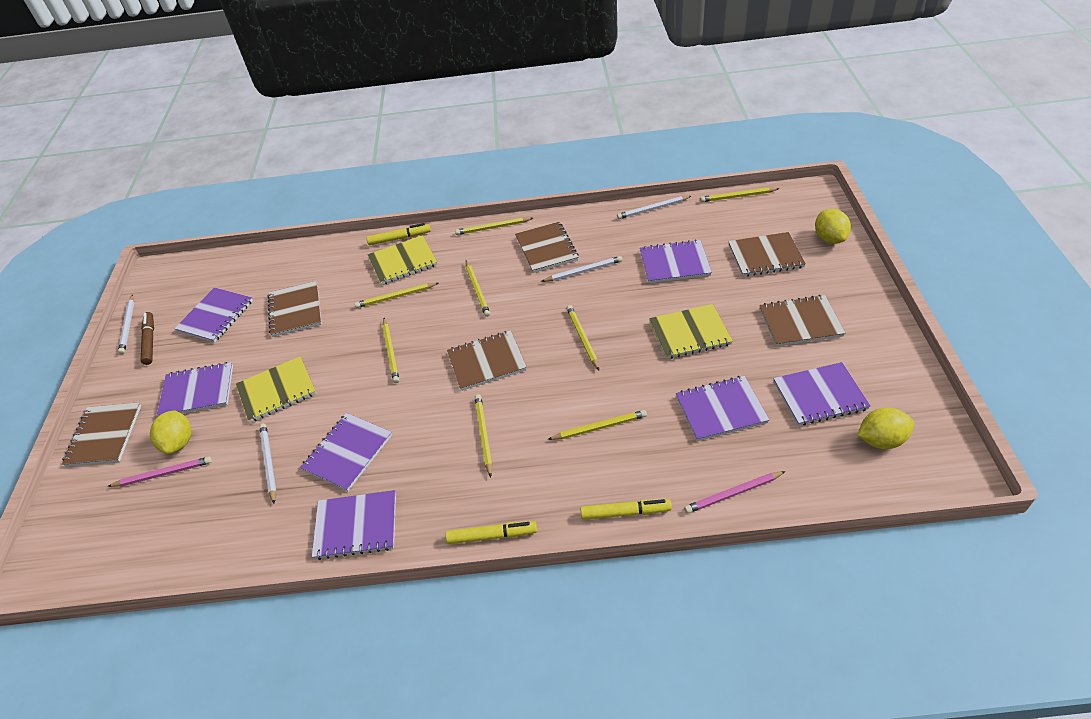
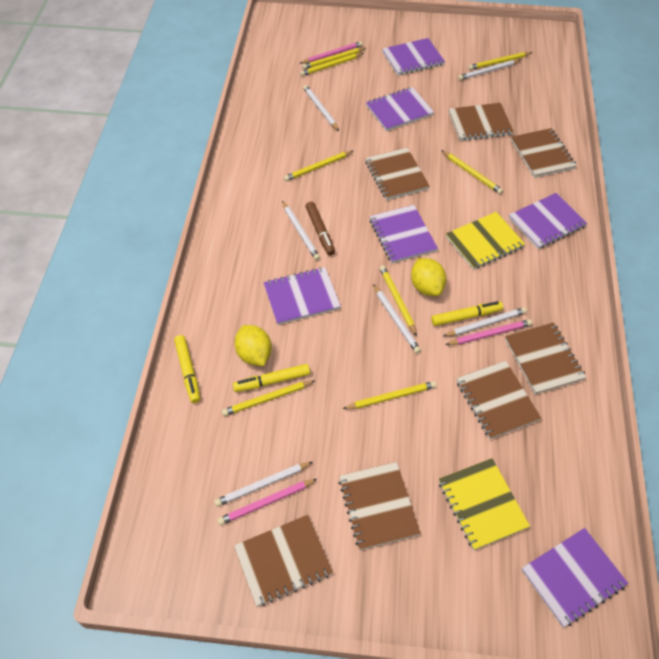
brown notebook: [62,402,141,467] [267,281,322,337] [447,330,527,391] [515,222,579,273] [728,232,806,277] [759,295,845,347] = 6 -> [234,515,333,607] [339,462,421,550] [365,148,430,200] [449,103,514,141] [457,361,541,439] [505,322,586,395] [511,128,577,178] = 7
pink pencil: [107,457,212,487] [684,471,786,514] = 2 -> [217,479,317,525] [300,41,363,64] [445,319,532,345] = 3
purple notebook: [157,362,233,416] [174,287,253,343] [300,413,392,491] [312,490,396,560] [640,240,712,283] [676,376,769,441] [773,362,871,426] = 7 -> [264,267,341,325] [366,87,434,131] [370,205,438,263] [382,38,445,76] [509,193,587,249] [522,528,628,627] = 6
white pencil: [118,294,134,354] [259,423,276,504] [541,256,622,282] [617,196,691,219] = 4 -> [214,462,313,507] [282,201,320,260] [303,85,339,131] [373,284,421,353] [443,307,527,337] [458,60,521,80] = 6
yellow lemon: [150,410,192,454] [815,209,851,244] [857,408,914,449] = 3 -> [234,325,272,366] [411,258,446,296] = 2
yellow notebook: [236,356,316,423] [367,235,438,285] [649,304,733,359] = 3 -> [439,458,530,550] [446,212,525,270] = 2

